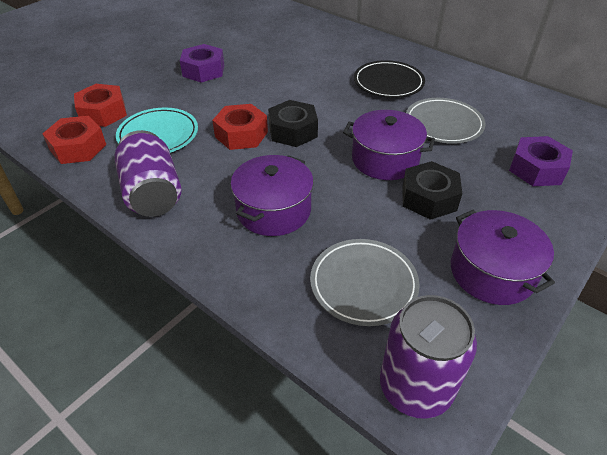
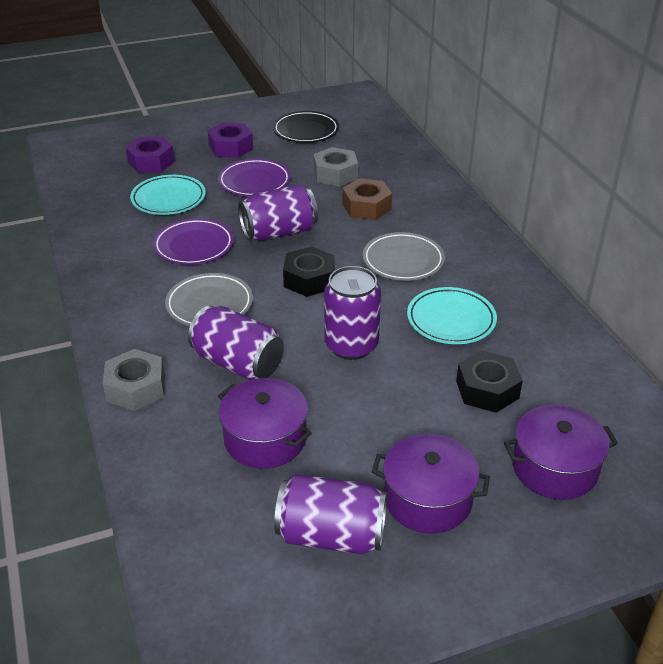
brown nut: none = 0 -> [342,178,392,220] = 1
grey nut: none = 0 -> [103,349,165,411] [314,147,358,187] = 2
purple can: [114,130,181,217] [380,295,477,419] = 2 -> [188,305,284,380] [238,184,318,241] [274,474,387,554] [324,266,381,360] = 4
purple plate: none = 0 -> [153,218,234,265] [218,159,291,196] = 2
red nut: [42,116,106,164] [74,84,127,127] [212,104,268,150] = 3 -> none = 0
turquoise plate: [116,108,198,153] = 1 -> [130,175,206,215] [407,287,497,344] = 2

